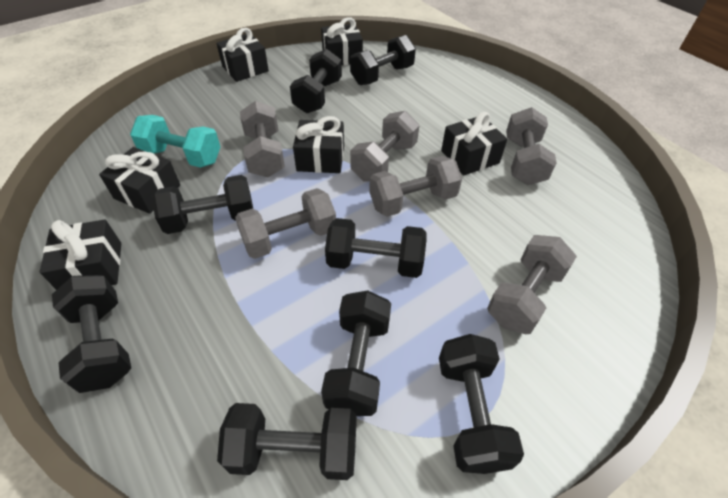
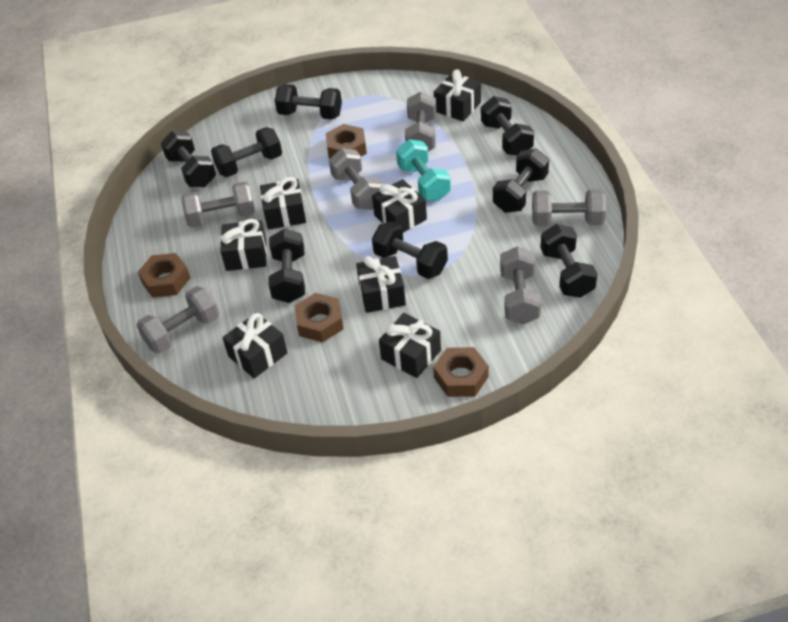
black gift: [40,219,121,290] [99,147,180,214] [216,28,269,82] [293,116,344,173] [321,17,363,65] [441,112,507,175] = 6 -> [220,219,267,271] [222,313,288,378] [260,177,306,230] [356,256,406,313] [372,179,427,233] [379,313,441,378] [434,69,481,121] = 7
brown nut: none = 0 -> [138,253,190,298] [295,293,344,343] [326,124,367,159] [433,347,489,397] = 4

